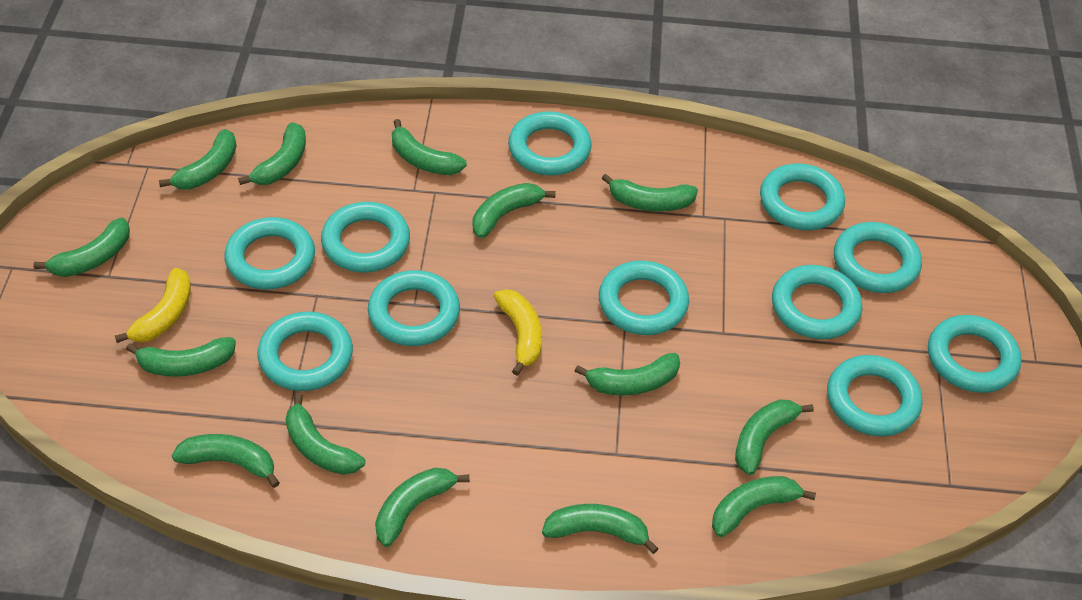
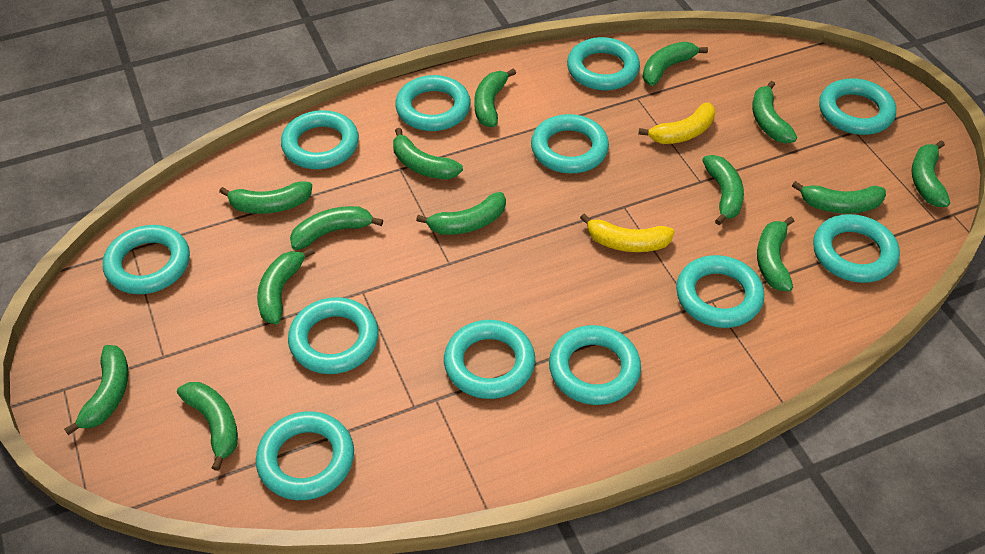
turquoise ring: [224,217,315,290] [257,312,353,391] [321,202,410,272] [368,270,460,346] [508,111,592,176] [599,261,689,335] [760,163,845,230] [772,265,862,339] [827,355,923,436] [834,222,922,293] [928,315,1021,393] = 11 -> [103,225,190,294] [256,411,354,500] [281,110,359,169] [288,297,378,374] [395,75,471,131] [444,320,535,399] [531,114,609,174] [549,325,641,405] [567,37,640,90] [676,255,764,328] [813,214,900,283] [819,78,896,135] = 12

